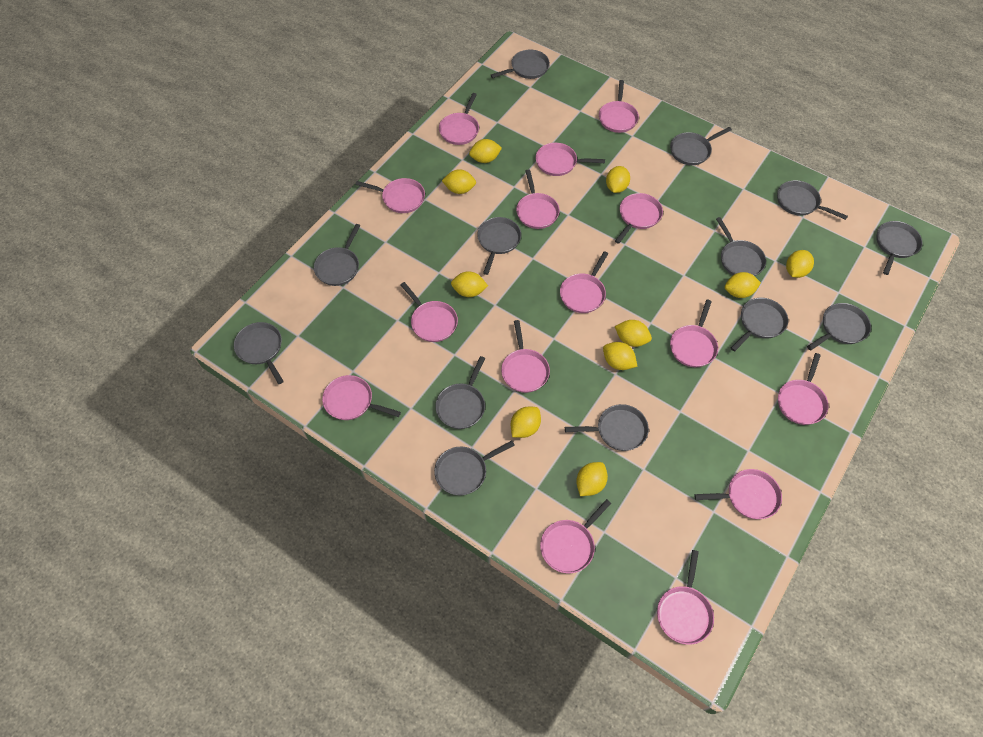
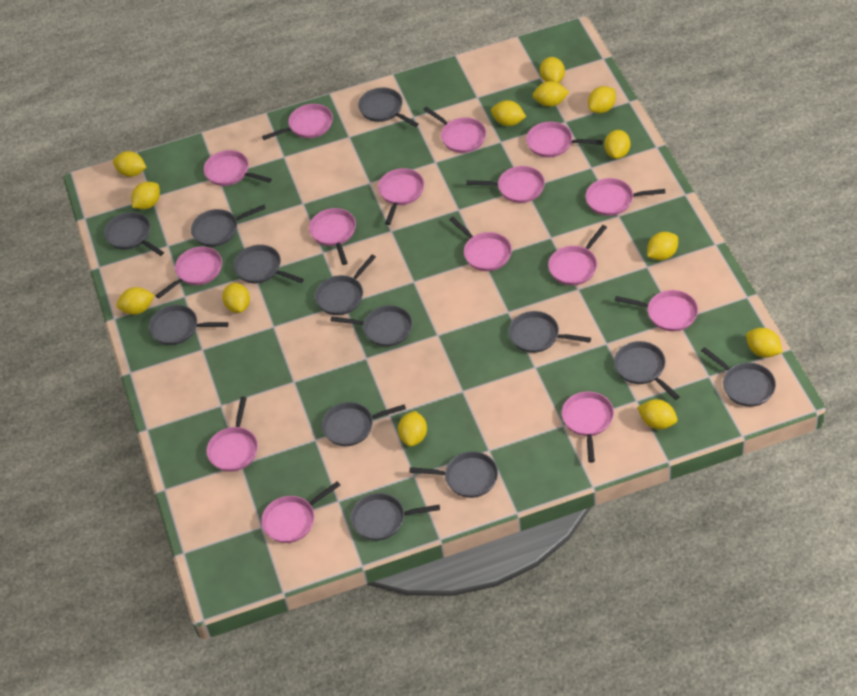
yellow lemon: [442,169,476,194] [451,271,488,297] [469,139,502,163] [511,407,541,438] [576,462,608,496] [603,342,637,370] [606,166,630,193] [615,320,652,347] [725,272,761,298] [786,250,814,278] = 10 -> [113,151,146,177] [116,287,155,315] [131,182,160,209] [222,283,250,313] [398,411,427,447] [491,100,526,126] [533,81,569,107] [540,57,565,83] [588,86,616,113] [604,130,630,159] [638,399,678,429] [647,232,678,260] [746,328,783,358] = 13

